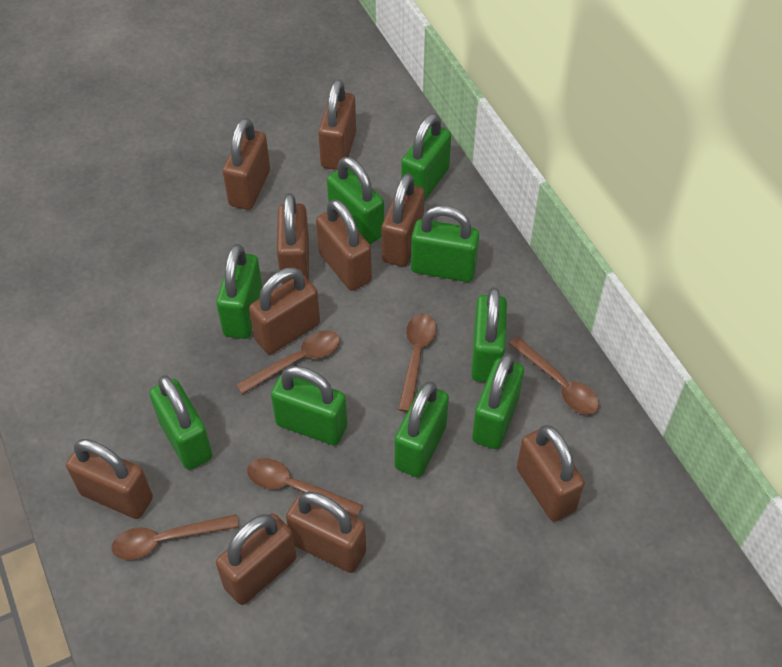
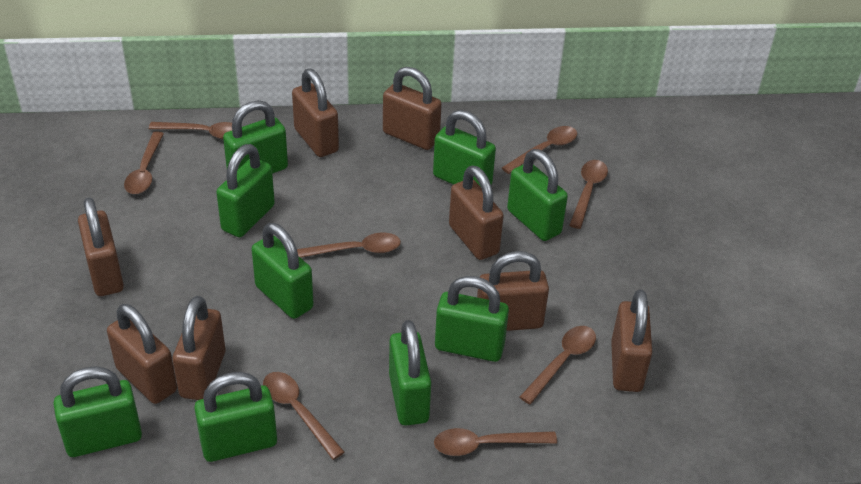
brown padlock: [66,439,153,519] [216,513,296,605] [223,118,270,210] [249,267,320,354] [277,193,309,285] [286,491,366,573] [316,199,372,291] [318,79,356,170] [382,173,425,267] [517,425,585,521] = 10 -> [78,197,124,296] [107,304,177,404] [172,296,225,400] [292,69,339,157] [383,67,442,150] [449,166,504,260] [477,251,549,331] [611,289,652,392] = 8
brown spoon: [111,514,239,560] [236,330,340,395] [247,458,363,518] [398,314,436,412] [509,337,599,415] = 5 -> [124,131,164,194] [149,122,232,139] [263,372,344,460] [297,233,401,258] [434,428,557,456] [502,126,577,174] [519,326,596,404] [569,160,608,229] = 8

